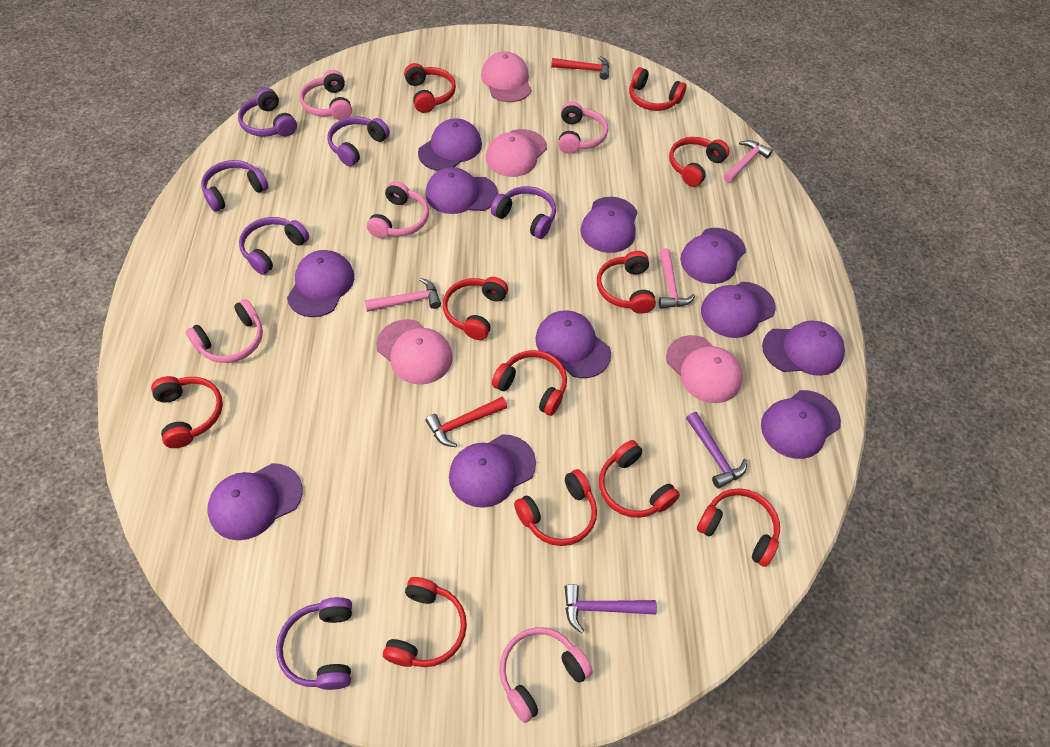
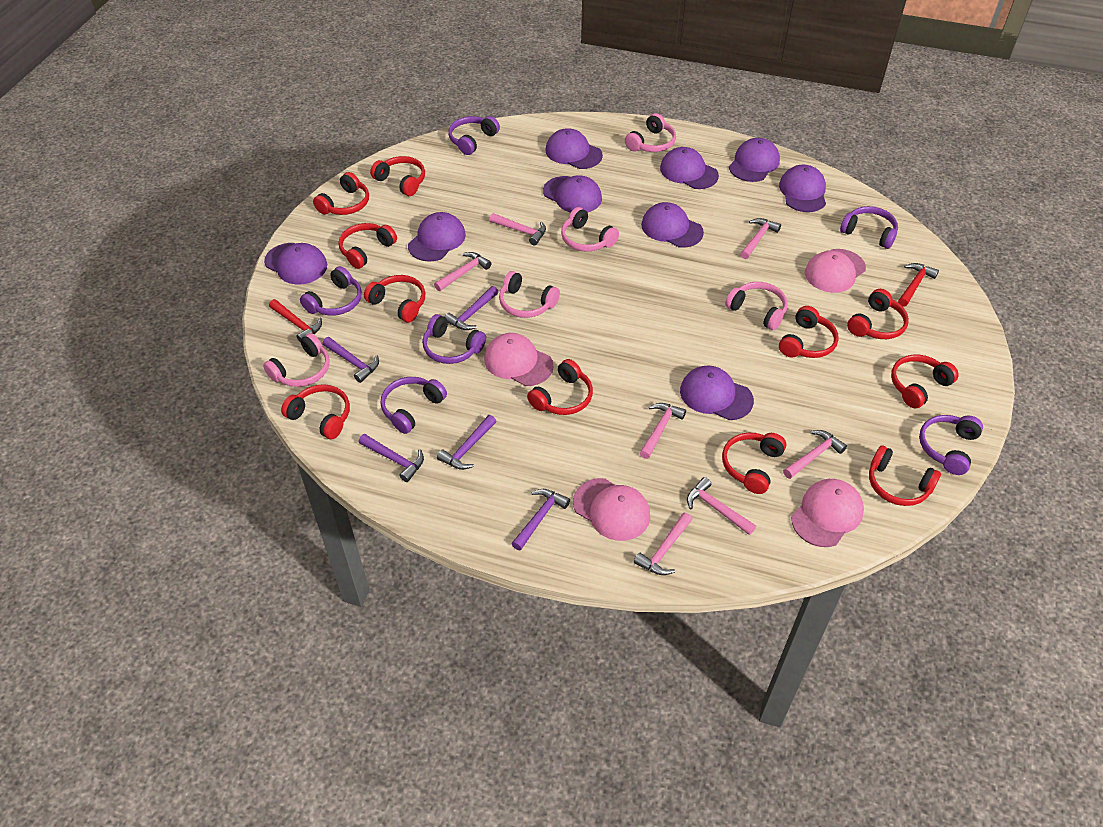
pink hammer: [365,278,441,312] [659,248,695,309] [724,140,773,183] = 3 -> [434,252,492,291] [490,213,546,245] [634,512,692,575] [640,403,686,459] [687,477,756,535] [740,218,781,259] [783,430,847,479] = 7
purple cap: [207,463,302,540] [287,250,354,317] [418,118,482,171] [425,167,498,214] [449,434,536,508] [535,310,611,378] [581,197,637,253] [680,228,746,284] [701,282,776,338] [761,390,841,459] [762,321,845,376] = 11 -> [264,243,327,285] [408,212,466,262] [543,175,602,213] [546,128,603,169] [641,202,704,248] [660,147,719,189] [680,365,754,420] [729,138,780,182] [779,165,826,212] = 9
purple hammer: [565,584,657,633] [686,412,747,488] = 2 -> [323,337,379,383] [359,434,424,482] [437,415,496,470] [445,286,498,330] [511,489,570,551] = 5

